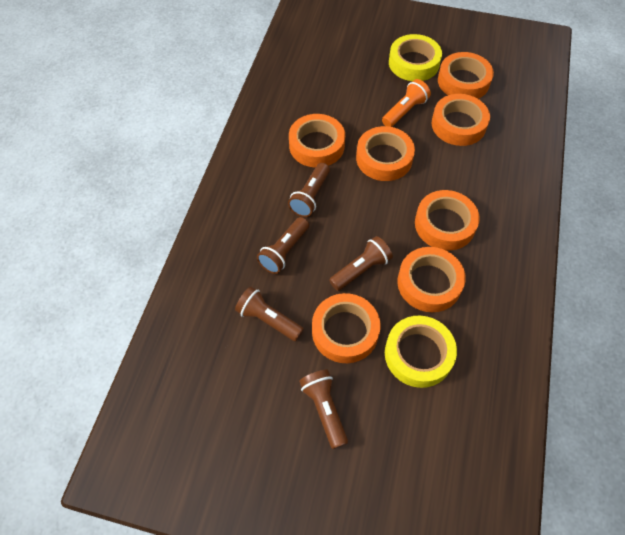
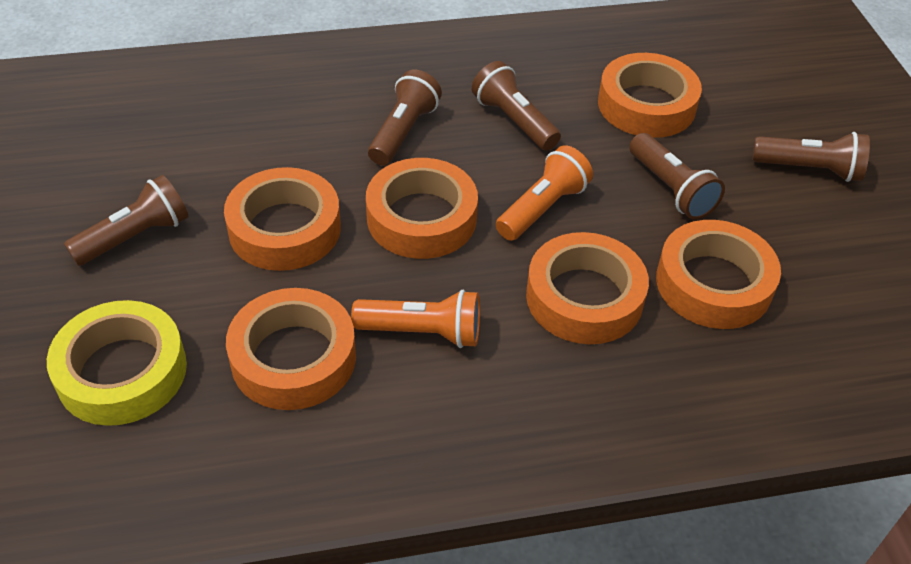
orange flashlight: [382,79,431,127] = 1 -> [351,290,480,348] [496,145,593,241] = 2
orange tape: [289,114,345,168] [312,293,380,363] [356,126,415,181] [397,247,466,312] [415,190,480,251] [432,94,490,146] [438,52,494,99] = 7 -> [224,167,341,271] [226,288,356,410] [366,158,478,259] [526,232,649,344] [598,53,702,138] [656,220,781,329] = 6
yellow tape: [385,316,457,388] [389,34,442,81] = 2 -> [47,300,187,426] = 1

